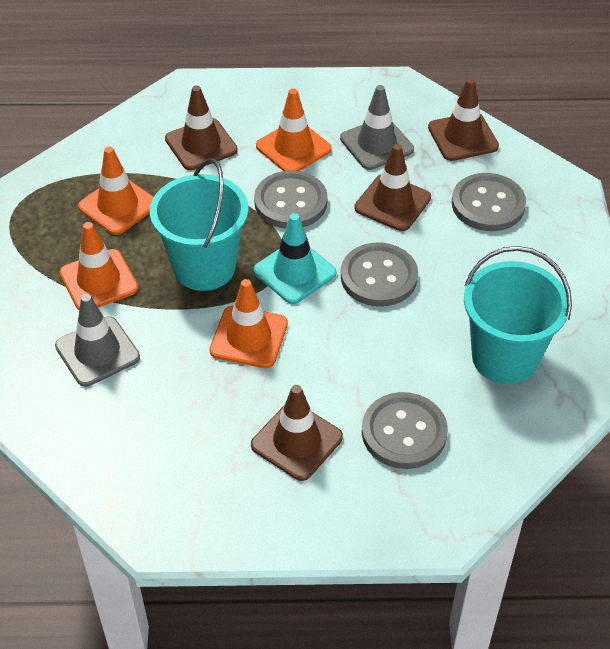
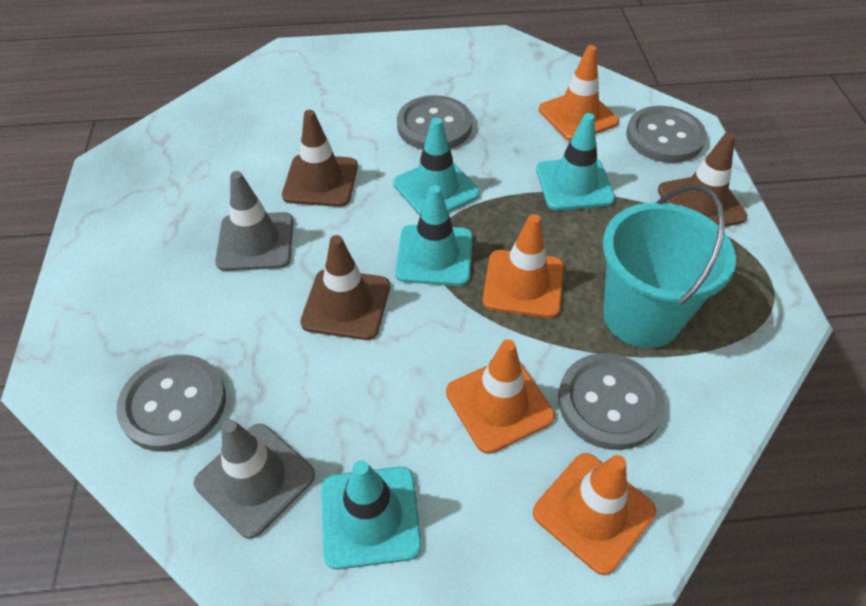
brown traffic cone: [165,85,238,170] [251,385,343,481] [354,144,431,231] [428,78,499,161] = 4 -> [282,110,358,207] [300,235,390,340] [658,132,747,227] = 3
turquoise bucket: [150,158,248,291] [464,246,572,384] = 2 -> [603,184,736,348] = 1
turquoise traffic cone: [253,213,336,304] = 1 -> [321,460,422,570] [393,118,480,216] [395,185,473,286] [536,113,615,211] = 4

